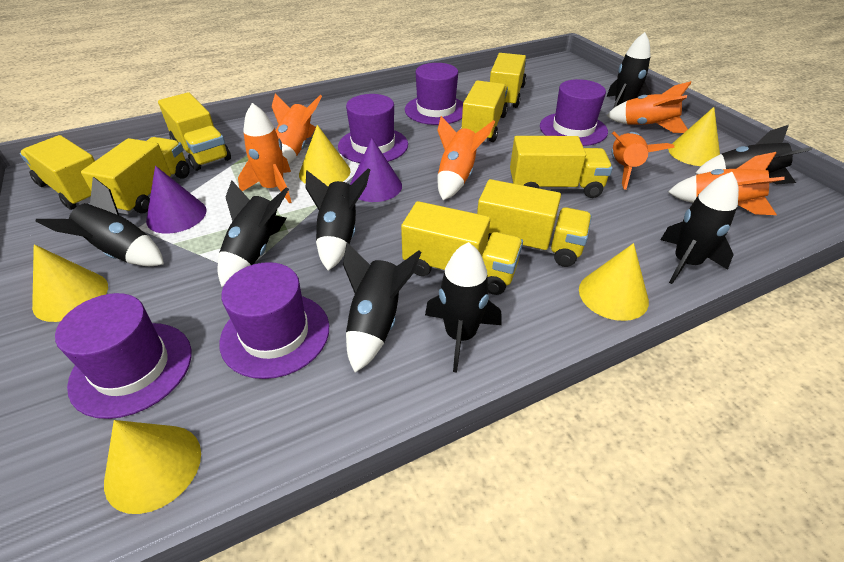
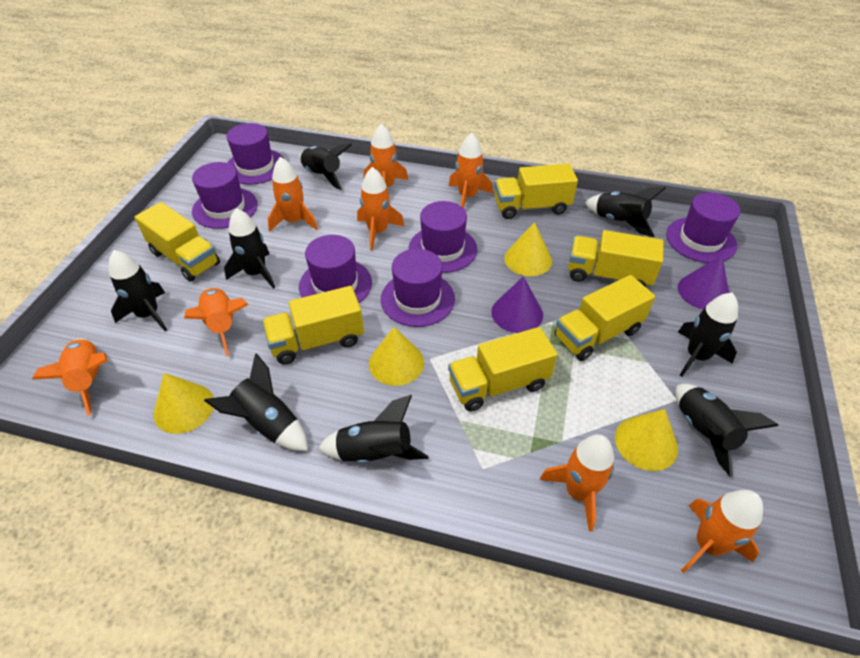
orange rocket: [238,103,292,203] [272,94,322,164] [437,116,495,200] [606,81,691,133] [611,131,675,190] [668,152,784,215] = 6 -> [32,338,108,416] [184,288,248,356] [268,157,318,232] [357,167,404,251] [363,123,408,187] [449,133,493,208] [540,434,614,532] [681,490,763,573] = 8
purple hat: [55,293,192,419] [219,262,329,379] [338,94,408,163] [405,63,464,125] [540,79,608,146] = 5 -> [192,162,258,229] [227,123,283,185] [299,235,372,303] [381,249,455,327] [409,201,477,273] [666,192,740,263] = 6
yellow cone: [32,244,108,322] [104,420,201,514] [299,125,351,187] [579,243,649,321] [668,107,720,166] = 5 -> [154,373,214,434] [369,327,424,386] [504,222,552,276] [615,409,678,471] = 4
yellow truck: [20,135,95,210] [81,137,190,215] [158,92,231,171] [401,201,523,295] [461,80,508,142] [477,179,592,267] [490,53,526,108] [510,136,613,198] = 8 -> [135,202,220,281] [262,286,364,364] [448,327,558,412] [494,163,578,219] [555,275,655,361] [568,230,664,287] = 6

